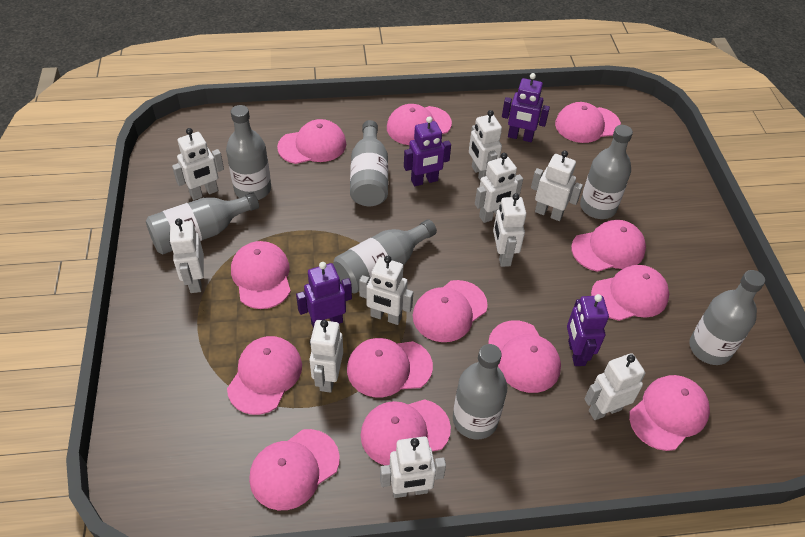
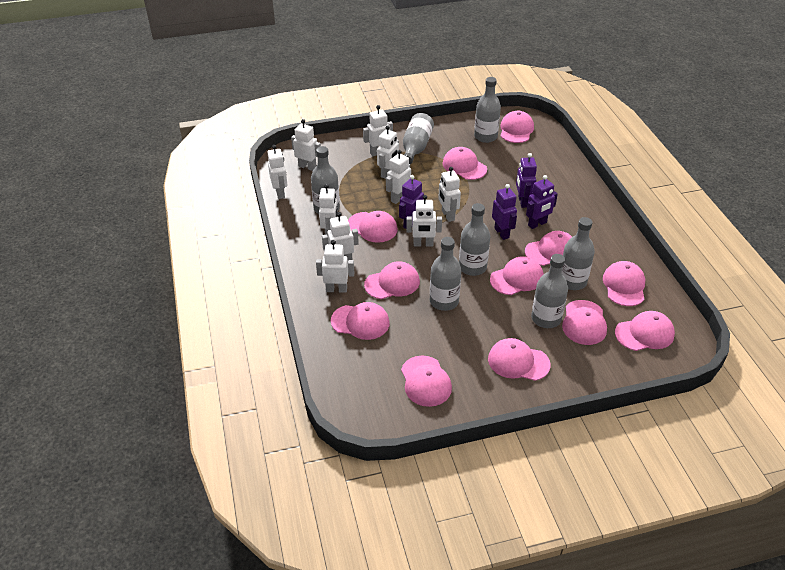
pink cap: [227,336,302,415] [231,241,291,309] [249,429,340,510] [277,119,346,164] [347,338,433,397] [361,399,451,465] [387,104,452,145] [413,280,488,342] [488,320,561,393] [555,102,621,143] [571,220,646,272] [591,265,669,321] [629,375,710,451] = 13 -> [331,302,390,340] [348,211,398,243] [364,261,420,299] [401,356,452,407] [442,147,487,180] [488,338,550,381] [490,256,544,295] [500,111,534,143] [525,231,572,266] [562,300,607,345] [603,261,645,306] [615,311,675,351] = 12

